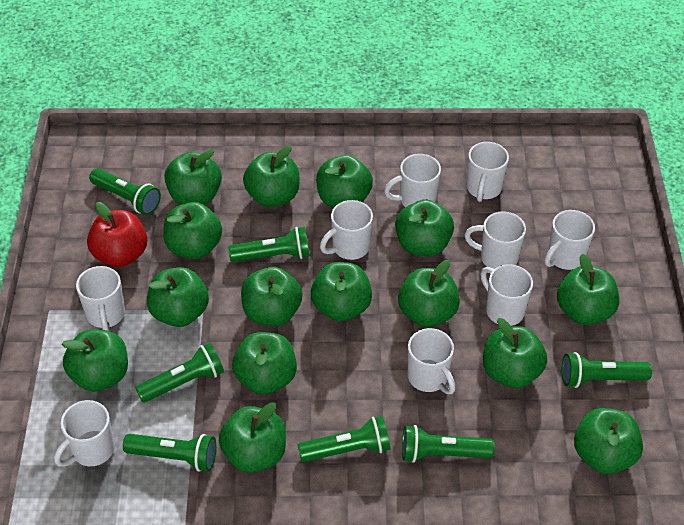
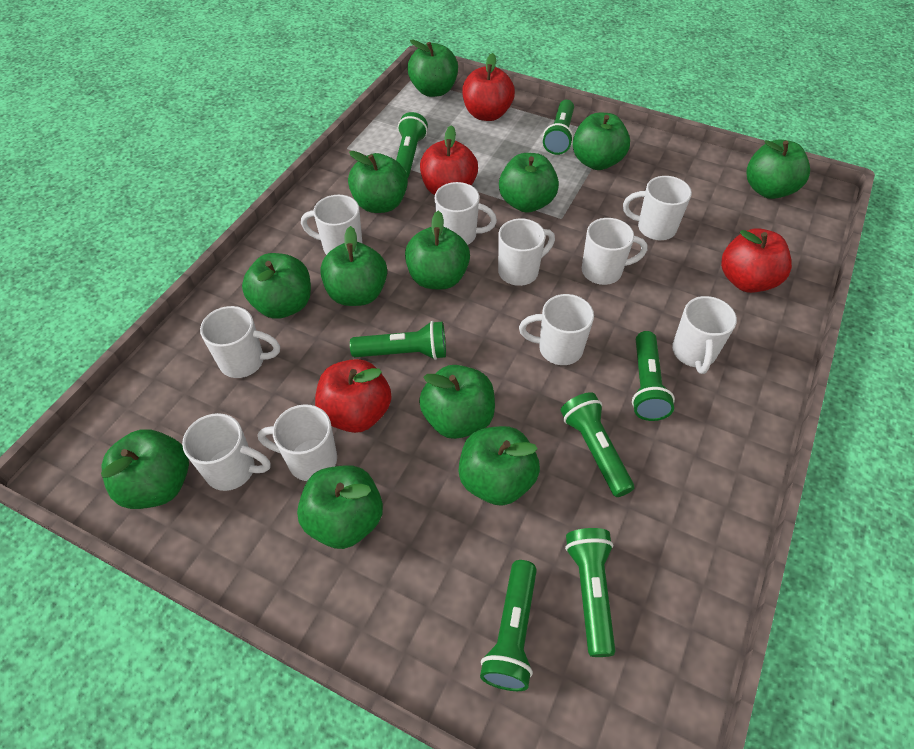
green apple: [62,329,128,392] [147,267,209,327] [163,202,222,259] [164,150,222,205] [219,402,286,473] [232,332,297,394] [241,267,302,326] [243,146,299,207] [311,262,372,321] [316,155,373,208] [395,200,454,256] [398,260,460,327] [483,318,547,388] [557,254,619,325] [574,408,643,474] = 15 -> [101,430,189,509] [242,253,311,319] [297,465,383,549] [320,226,387,306] [348,151,408,213] [405,211,470,289] [407,39,458,97] [419,365,495,439] [459,426,540,506] [499,153,559,213] [573,113,630,170] [746,139,810,199] = 12
red apple: [87,202,147,267] = 1 -> [315,359,392,433] [420,125,478,195] [462,53,515,121] [721,228,792,293] = 4
white mug: [54,400,115,467] [76,266,125,331] [320,200,373,260] [384,154,441,207] [408,328,456,394] [465,212,526,269] [467,142,509,202] [480,264,533,326] [544,210,595,270] = 9 -> [182,413,271,491] [200,306,280,378] [258,404,337,481] [301,195,363,255] [435,182,497,245] [498,218,555,286] [519,294,594,365] [582,218,647,285] [623,176,692,240] [672,296,737,374] = 10

